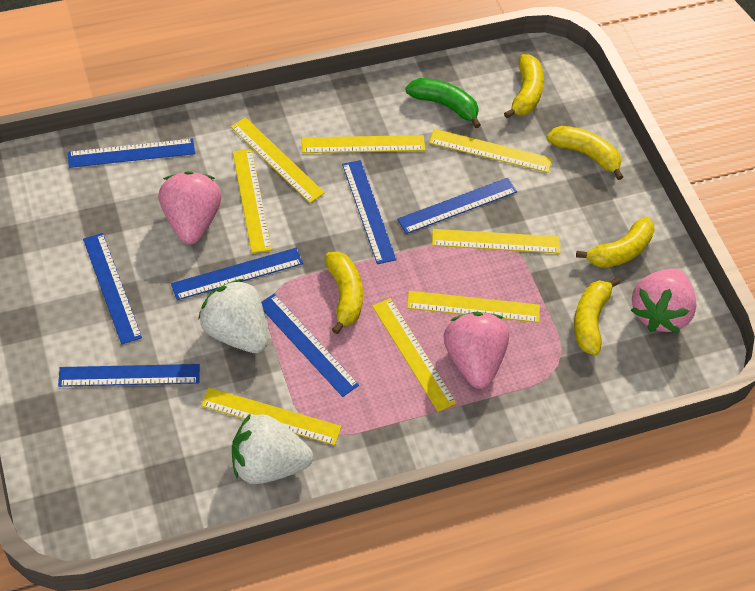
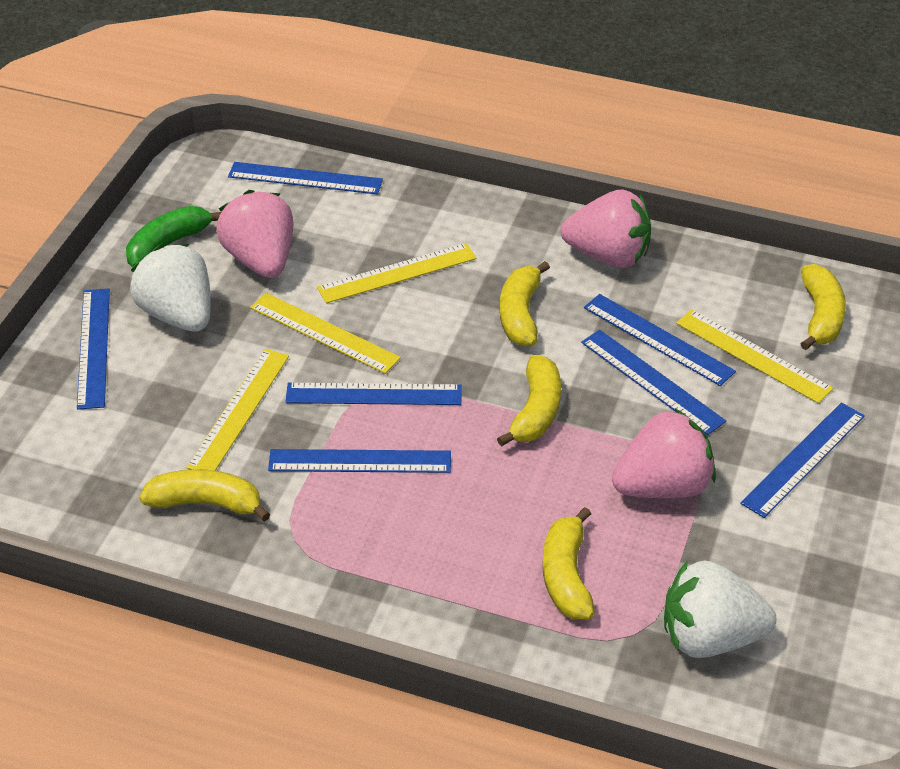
yellow ruler: [201,388,341,445] [231,117,325,203] [233,149,272,253] [302,135,425,153] [372,298,457,412] [407,291,540,323] [429,129,552,173] [432,229,560,254] = 8 -> [187,349,289,471] [250,293,401,374] [317,243,477,303] [676,309,833,403] = 4

